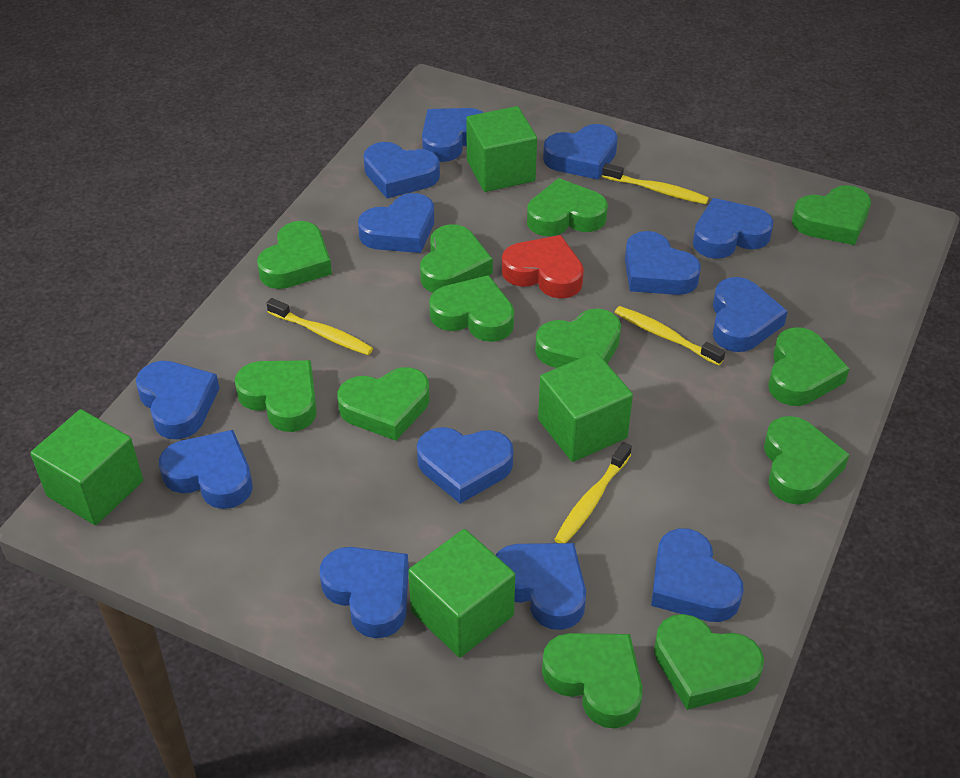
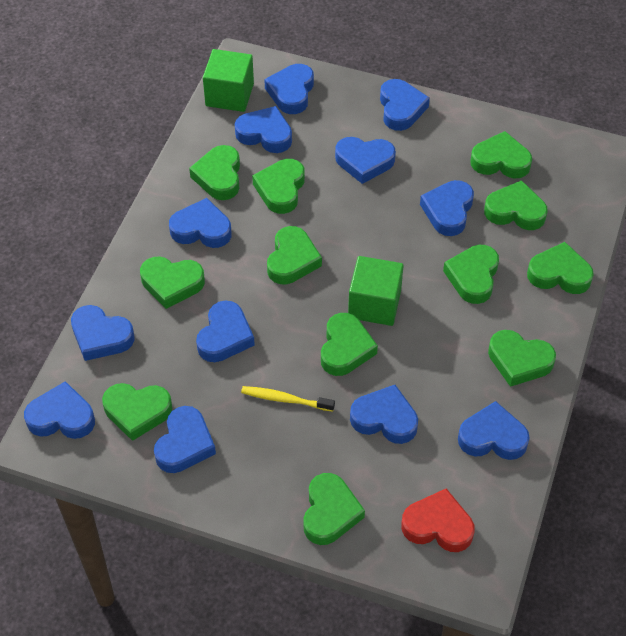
blue heart: [136,361,220,439] [159,430,253,509] [320,547,409,638] [358,193,434,253] [363,142,440,198] [417,427,513,504] [422,108,484,162] [496,543,586,630] [543,124,618,180] [625,231,701,295] [651,528,744,622] [693,198,773,259] [713,277,788,352] = 13 -> [24,381,95,439] [71,305,135,361] [154,406,216,473] [169,198,232,248] [196,300,255,362] [235,106,292,153] [264,64,314,114] [335,137,396,184] [350,385,418,444] [380,79,430,131] [420,180,474,236] [458,401,530,460] = 12
green cube: [30,409,143,525] [408,529,515,657] [466,106,537,192] [538,352,633,462] = 4 -> [203,49,254,112] [348,256,404,326] = 2
yellow toothbrush: [266,298,373,355] [554,442,632,543] [602,163,709,204] [615,306,725,366] = 4 -> [241,386,335,412] = 1

